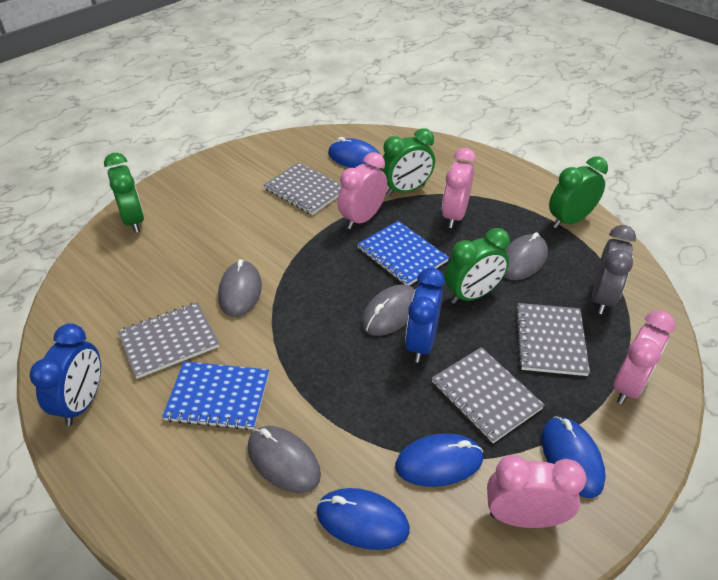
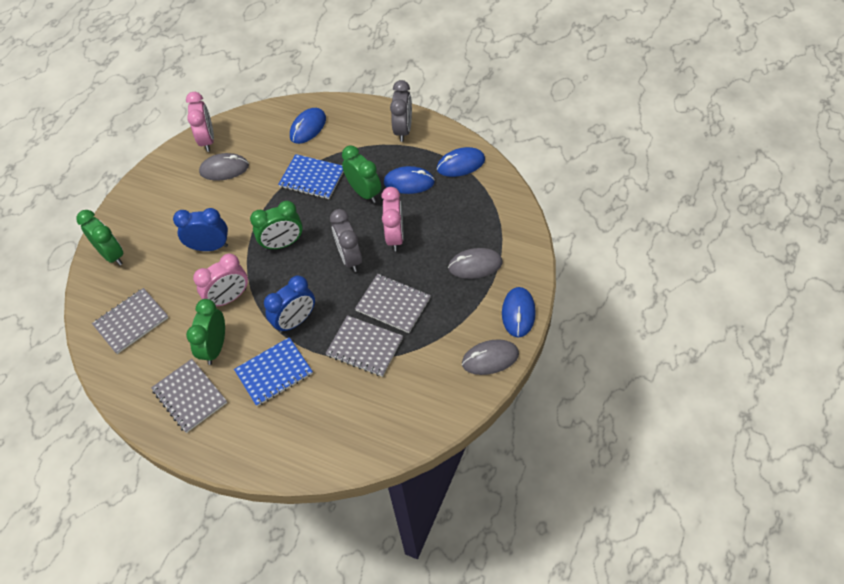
grey clock: [592,225,636,314] = 1 -> [330,209,362,272] [390,80,412,142] = 2
grey mouse: [218,259,262,317] [248,426,321,493] [362,285,415,336] [504,232,548,280] = 4 -> [199,153,249,181] [448,248,503,279] [462,339,519,375] = 3
pink clock: [338,152,387,229] [442,148,476,228] [487,455,586,528] [613,310,675,404] = 4 -> [186,92,214,152] [193,254,248,306] [381,187,404,251] = 3

